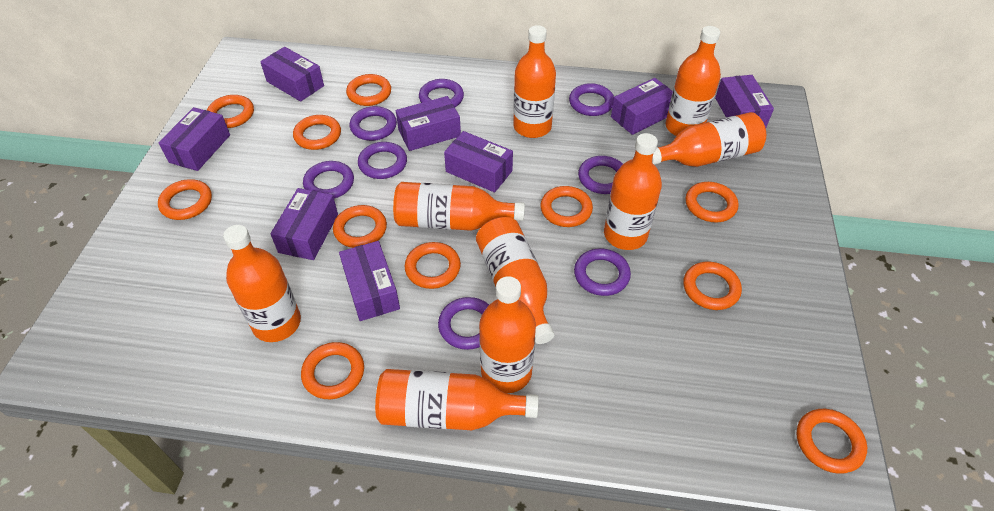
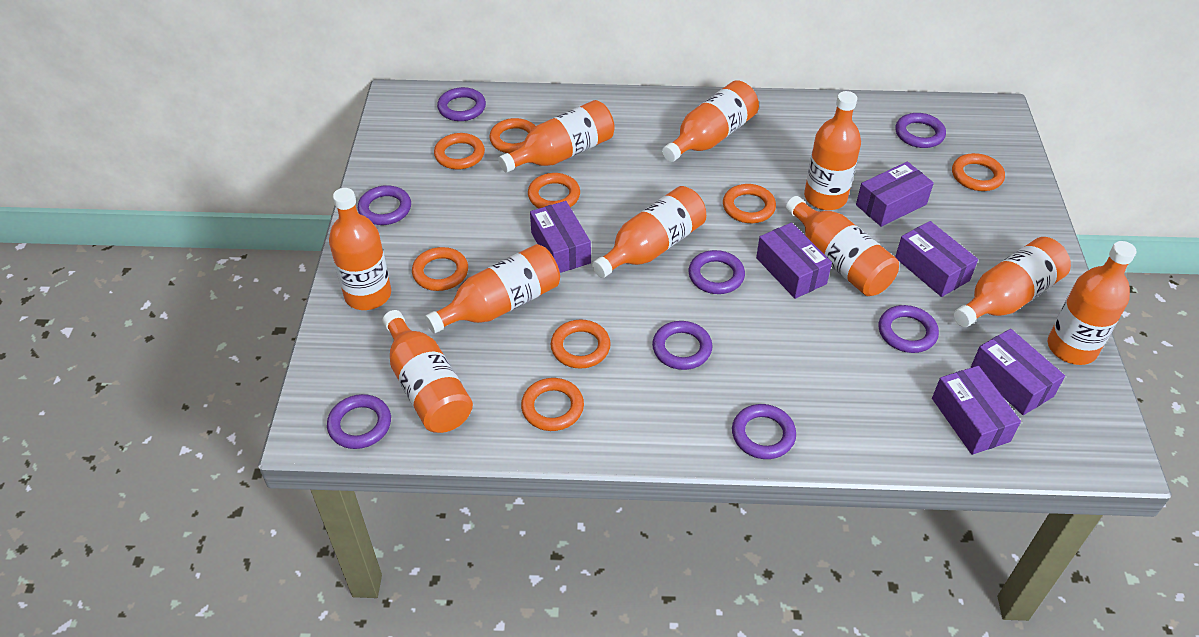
orange bottle: [223,225,301,342] [375,369,539,430] [393,182,525,231] [476,217,555,344] [479,276,536,393] [513,25,556,138] [604,133,662,250] [652,112,766,167] [665,26,721,136] = 9 -> [329,188,391,310] [382,310,473,433] [425,244,560,333] [498,100,615,173] [592,186,706,278] [662,80,759,162] [786,196,899,296] [804,91,861,210] [953,237,1071,327] [1048,241,1137,365] = 10
orange ring: [158,179,212,220] [207,95,254,128] [293,115,341,150] [301,342,364,399] [333,205,387,248] [346,74,391,106] [405,242,461,289] [541,186,593,227] [683,262,742,310] [686,182,738,223] [796,409,867,474] = 11 -> [412,247,468,291] [434,133,485,169] [489,118,535,153] [521,378,584,431] [528,173,580,208] [551,320,611,369] [723,184,776,223] [952,153,1005,191] = 8
purple box: [159,107,230,171] [260,47,324,102] [270,188,338,260] [339,241,400,321] [396,96,461,151] [444,131,513,193] [611,78,673,135] [715,75,774,128] = 8 -> [530,201,591,273] [756,222,832,299] [856,162,934,227] [895,221,978,297] [932,366,1021,455] [971,329,1065,415] = 6

